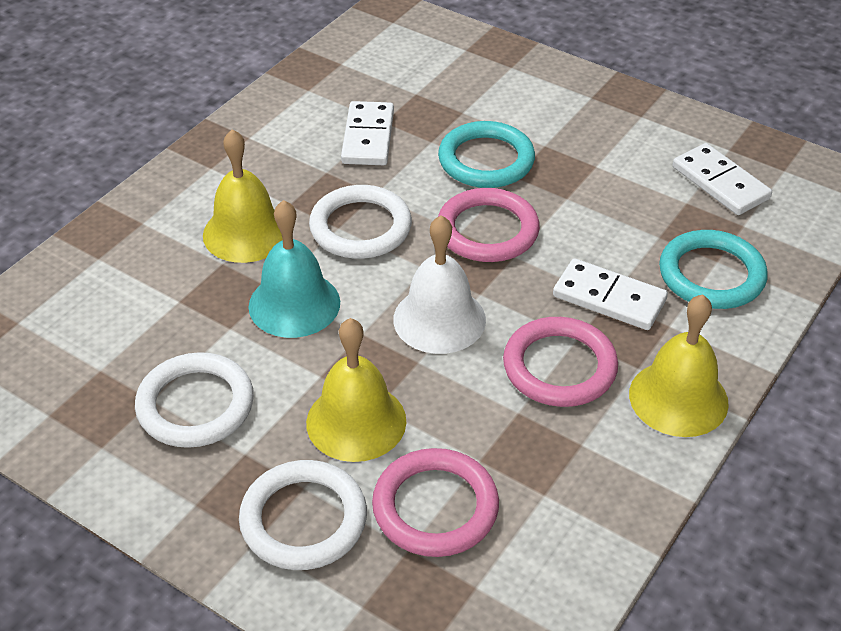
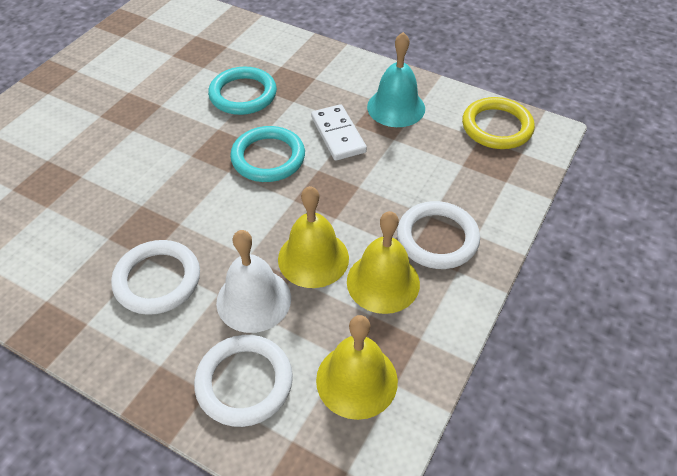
pink ring: [372,448,499,557] [438,188,540,262] [503,317,618,407] = 3 -> none = 0
white domino: [341,101,394,165] [553,258,668,330] [673,143,772,215] = 3 -> [311,104,367,161] = 1
yellow ring: none = 0 -> [462,97,535,149] = 1

